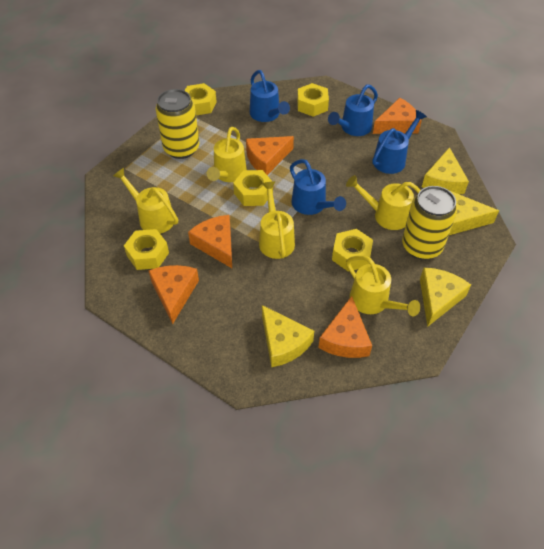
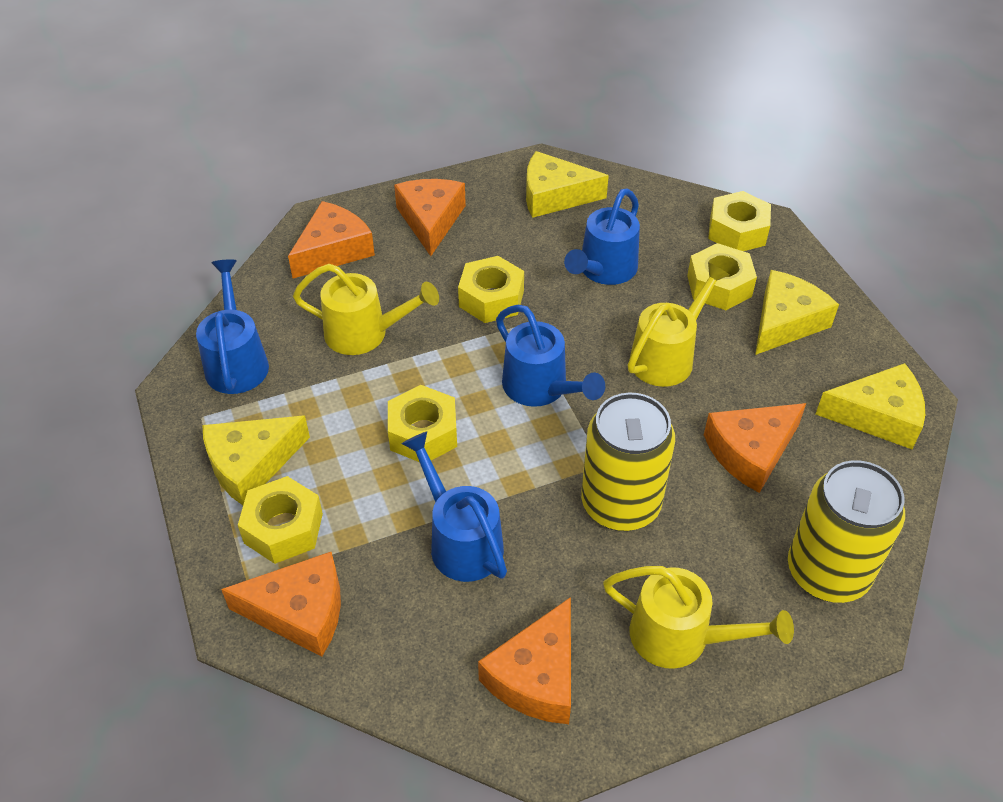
yellow watering can: [113,168,178,234] [207,127,247,182] [259,181,295,259] [346,175,421,230] [346,256,420,317] = 5 -> [293,264,439,355] [603,566,794,669] [628,262,729,387] = 3

